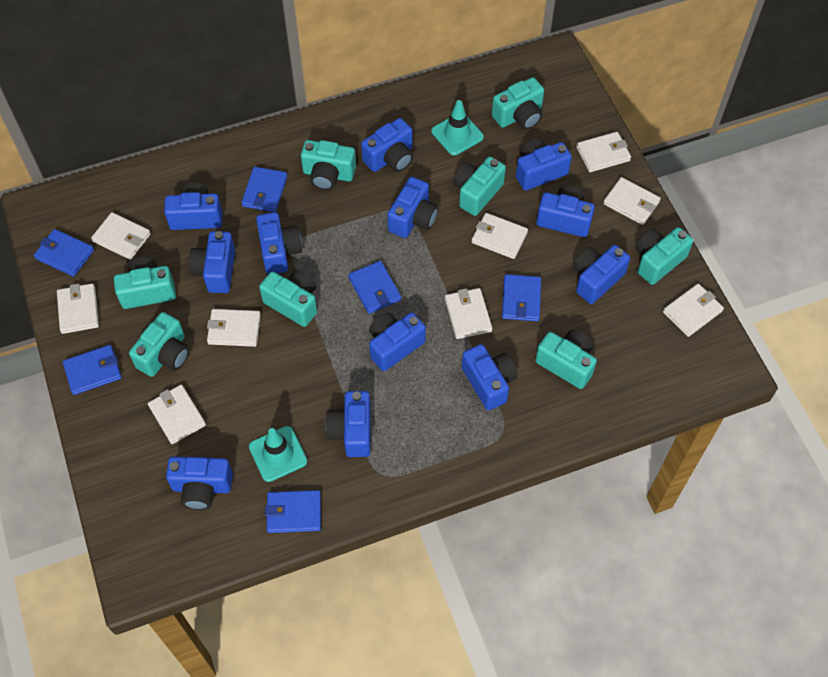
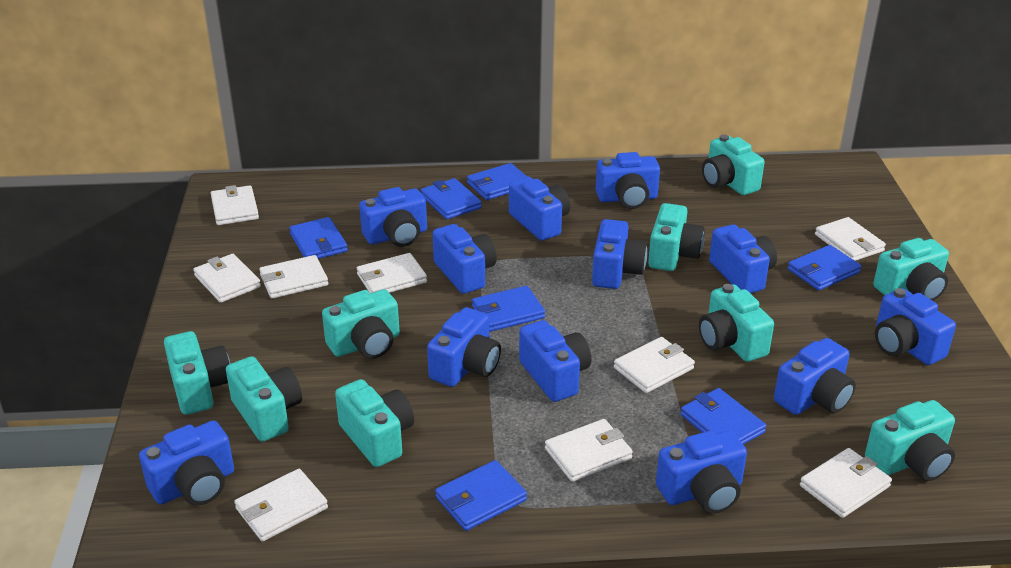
blue wallet: [34,229,94,277] [63,345,122,395] [241,167,287,212] [265,490,321,533] [348,261,401,314] [502,274,541,321] = 6 -> [289,217,348,259] [421,178,482,219] [435,460,527,531] [467,163,527,200] [472,286,545,332] [681,388,766,445] [788,245,862,290] = 7
turquoise camera: [114,257,176,309] [129,312,190,377] [259,270,317,327] [301,140,356,190] [453,157,506,216] [492,77,544,130] [535,330,597,389] [635,227,693,285] = 8 -> [164,331,231,415] [226,356,302,442] [322,289,400,359] [335,379,414,467] [648,203,704,271] [699,284,774,362] [702,134,765,195] [865,400,955,481] [873,238,949,301] = 9
turquoise traffic cone: [249,426,307,482] [431,100,484,156] = 2 -> none = 0

